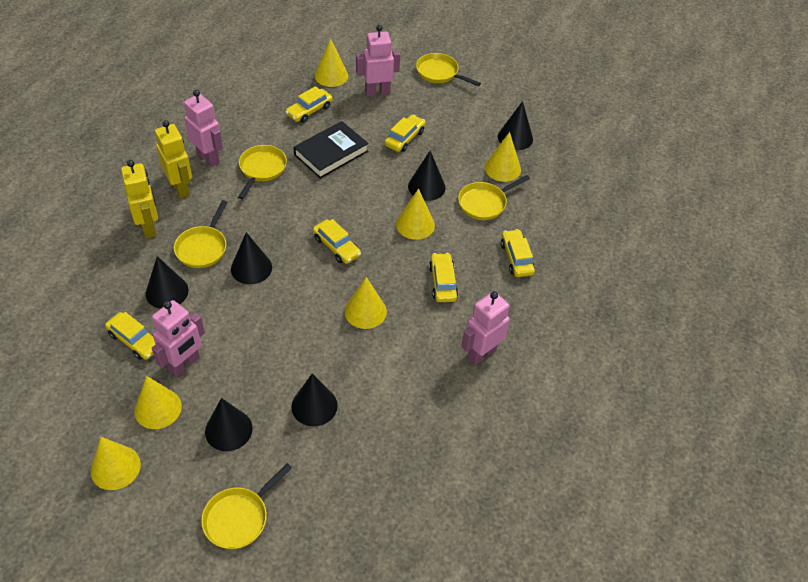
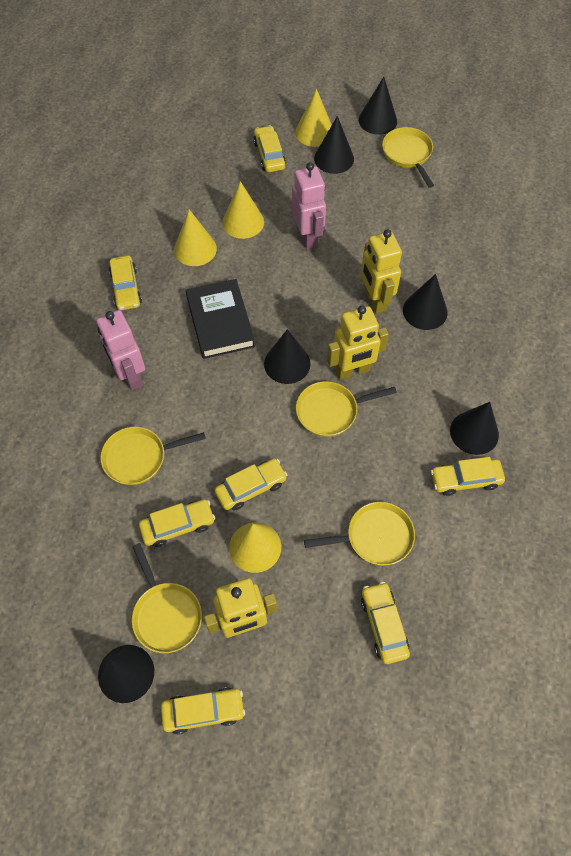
pink robot: [152,300,205,377] [184,90,223,167] [356,25,400,96] [461,291,510,365] = 4 -> [96,310,145,390] [292,162,326,249] = 2
yellow car: [105,312,155,360] [285,86,333,123] [313,219,361,264] [385,115,425,152] [429,253,458,302] [501,229,535,277] = 6 -> [109,255,142,310] [139,499,215,547] [161,687,245,734] [215,458,288,511] [253,125,286,172] [361,582,410,664] [431,457,505,496] = 7
yellow cone: [91,437,141,490] [134,376,182,429] [315,38,348,87] [344,277,387,329] [396,188,435,240] [485,132,521,182] = 6 -> [174,210,217,266] [222,181,264,239] [229,523,281,573] [295,89,332,147] = 4
yellow robot: [121,160,158,238] [155,120,192,198] = 2 -> [204,578,277,638] [327,305,389,380] [361,229,402,313] = 3

